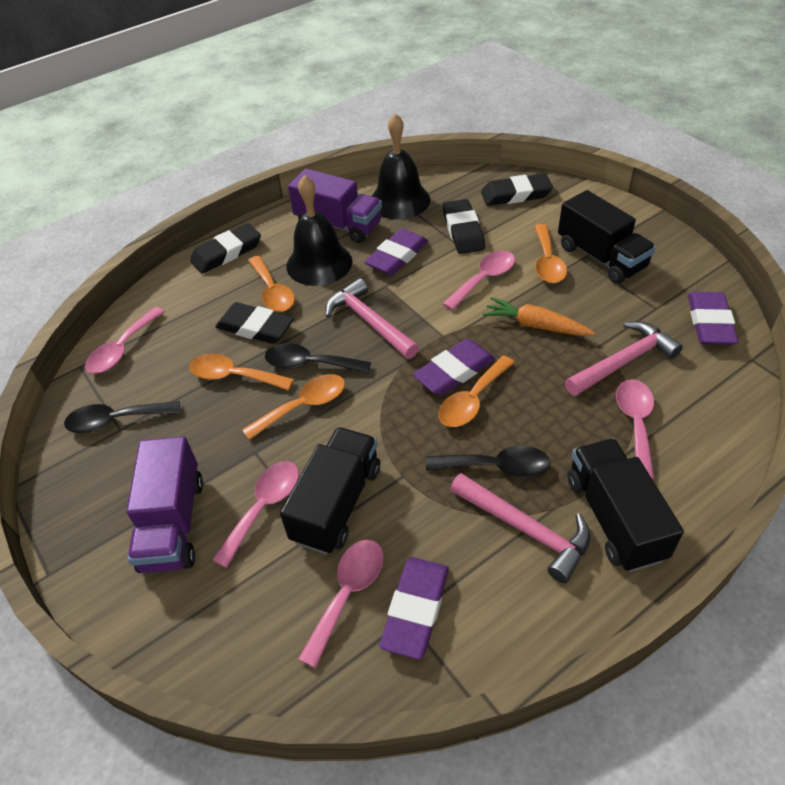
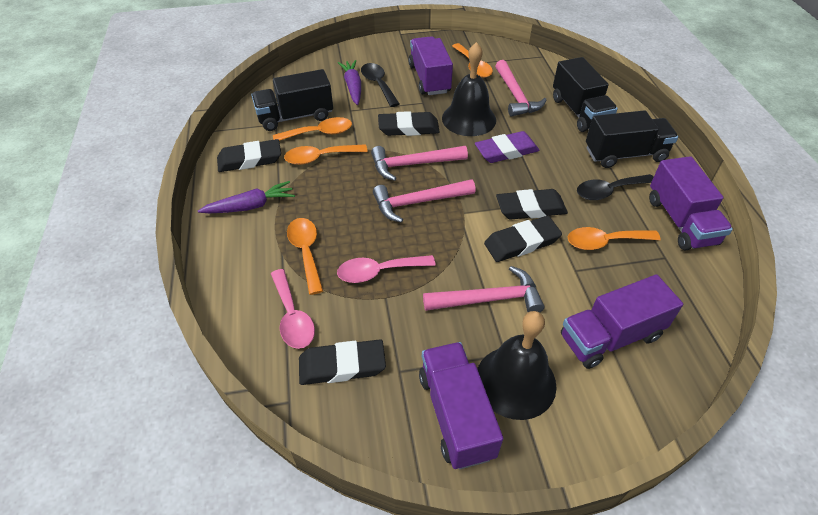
black eraser: [190,223,261,274] [215,302,294,344] [443,199,485,254] [481,174,553,206] = 4 -> [217,139,281,172] [299,340,386,385] [378,111,440,136] [484,216,562,262] [496,189,568,219] = 5
black spoon: [64,401,180,433] [265,343,371,373] [426,445,550,478] = 3 -> [361,63,400,107] [577,174,654,200] = 2
orange carrot: [483,297,595,336] = 1 -> none = 0
pink hammer: [325,278,419,359] [450,473,591,583] [565,321,683,396] = 3 -> [371,146,468,181] [373,179,475,223] [423,266,545,313] [495,60,546,117] = 4
pink spoon: [85,307,165,373] [212,461,299,568] [298,540,384,668] [443,250,515,310] [616,379,654,480] = 5 -> [271,269,315,349] [337,255,436,283] = 2
purple carrot: none = 0 -> [198,181,295,213] [338,60,361,105] = 2
purple eraser: [364,228,428,275] [379,557,449,660] [413,339,495,396] [688,292,739,345] = 4 -> [475,131,540,163] = 1
purple truck: [126,436,203,573] [288,169,382,243] = 2 -> [408,36,453,95] [419,342,503,469] [561,274,683,369] [649,156,733,250] = 4

